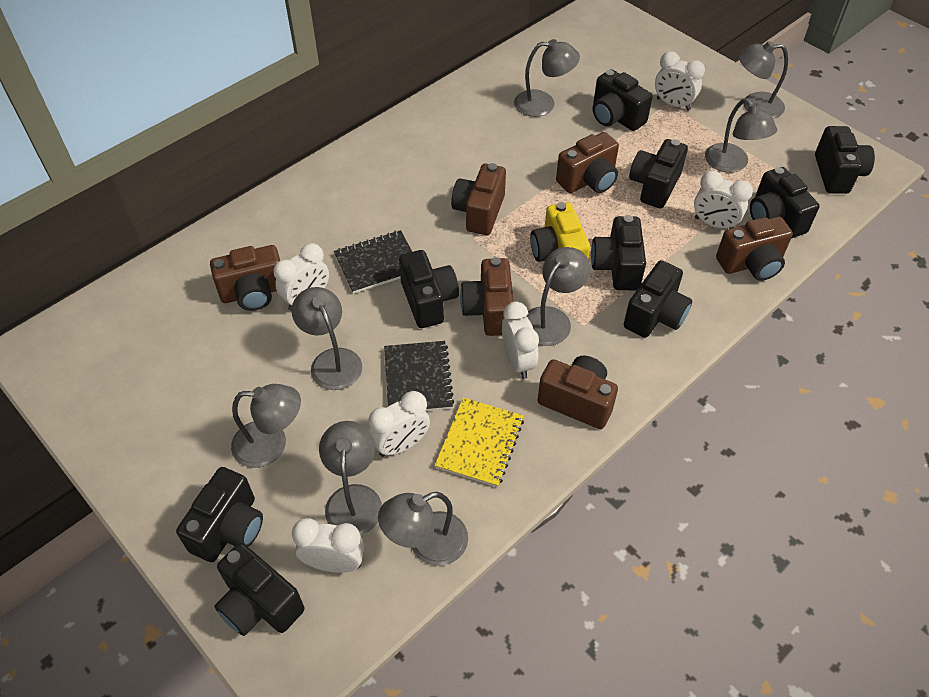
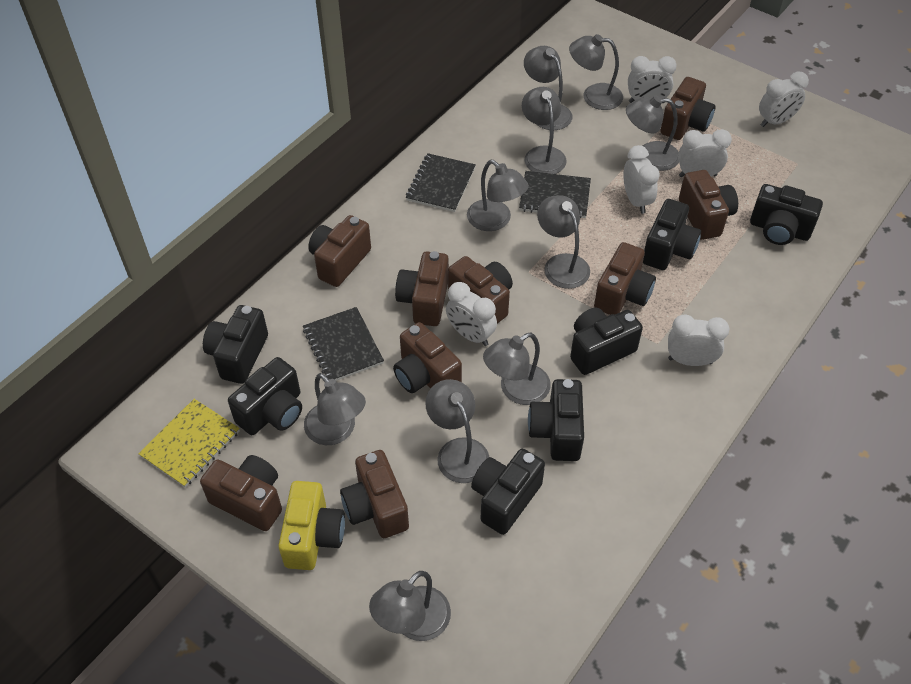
black camera: [176,467,263,562] [214,543,304,636] [399,250,459,328] [591,215,646,290] [593,69,653,131] [624,260,692,338] [629,139,688,208] [750,167,820,239] [815,126,875,194] = 9 -> [203,305,268,384] [228,357,302,435] [471,449,545,535] [528,379,584,461] [570,307,643,375] [643,199,701,270] [750,184,823,245] = 7
black notebook: [334,230,412,294] [384,341,454,411] = 2 -> [303,307,384,381] [406,153,476,212] [519,171,591,218] = 3
brown camera: [210,245,280,311] [451,163,506,235] [460,257,514,336] [537,356,618,429] [556,132,619,193] [716,217,793,281] = 6 -> [200,455,282,531] [308,215,371,287] [340,450,409,538] [393,322,462,393] [395,251,449,326] [448,256,513,324] [594,242,656,315] [660,77,716,140] [679,170,738,240] = 9
grey lamp: [231,384,301,468] [292,287,362,390] [319,421,382,535] [378,492,468,566] [514,39,580,117] [527,247,591,346] [705,98,777,173] [738,41,788,118] = 8 -> [304,373,366,445] [369,571,451,641] [425,379,489,483] [467,160,529,231] [483,333,551,405] [522,87,567,174] [524,46,572,130] [537,195,590,289] [569,34,623,110] [626,96,679,171] = 10

